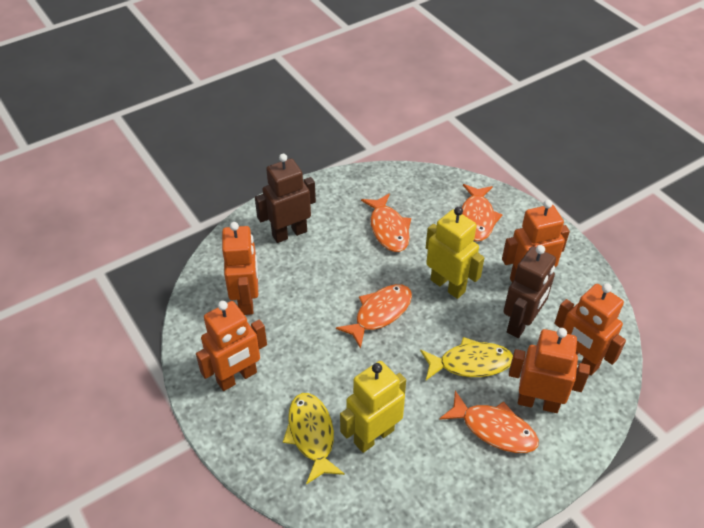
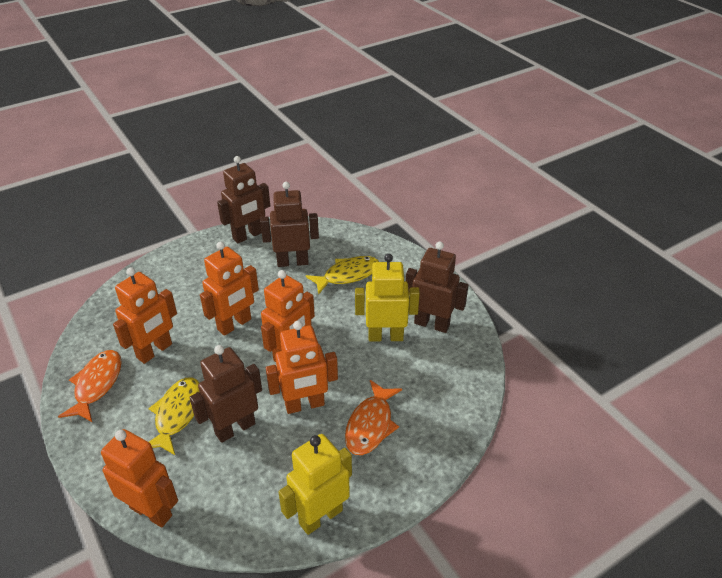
brown robot: [255,154,316,243] [503,245,556,338] = 2 -> [189,345,262,443] [217,156,270,243] [260,182,319,267] [406,241,469,333] = 4
orange fish: [336,284,412,349] [361,193,411,252] [439,390,539,453] [462,184,502,241] = 4 -> [58,350,122,422] [345,380,402,455] = 2

